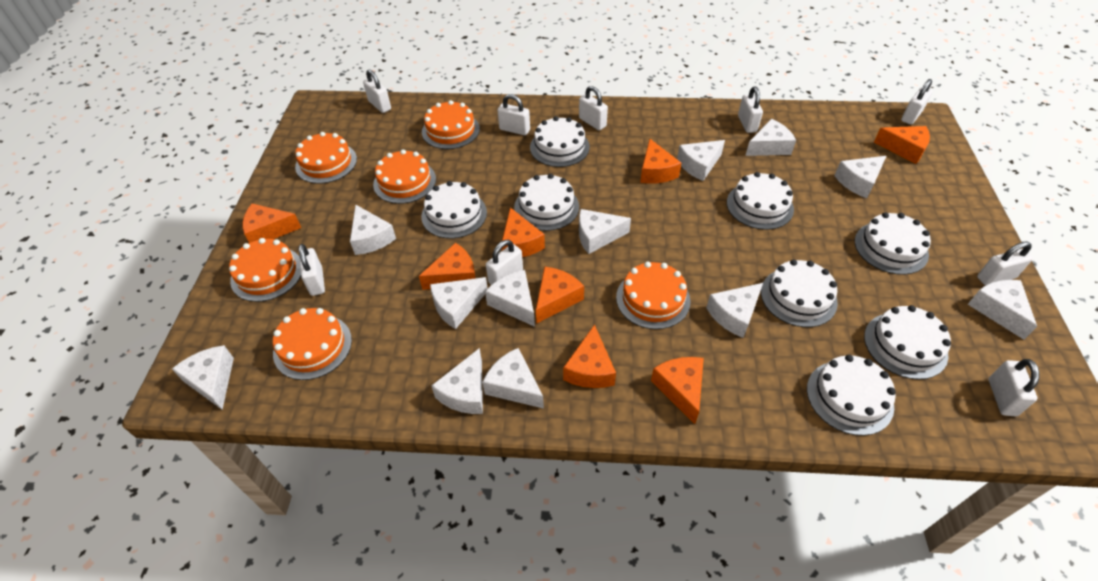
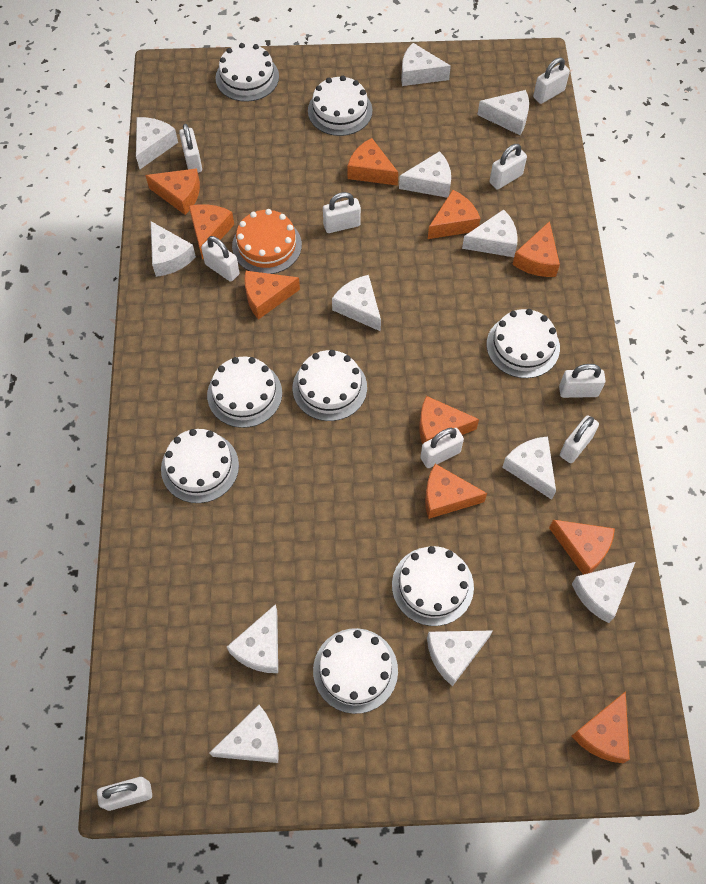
orange cake: [229,238,301,302] [273,308,352,380] [295,132,357,184] [373,149,436,204] [422,100,480,149] [616,262,691,329] = 6 -> [232,209,302,274] = 1
orange cheese: [243,204,301,243] [419,243,476,290] [502,207,545,257] [536,266,584,324] [563,324,616,388] [640,139,681,184] [651,357,704,424] [874,126,930,164] = 8 -> [145,168,200,215] [189,204,234,260] [244,271,300,320] [348,138,398,186] [420,396,479,444] [425,464,487,519] [428,190,481,239] [512,221,560,277] [549,520,615,575] [572,691,630,763] = 10

